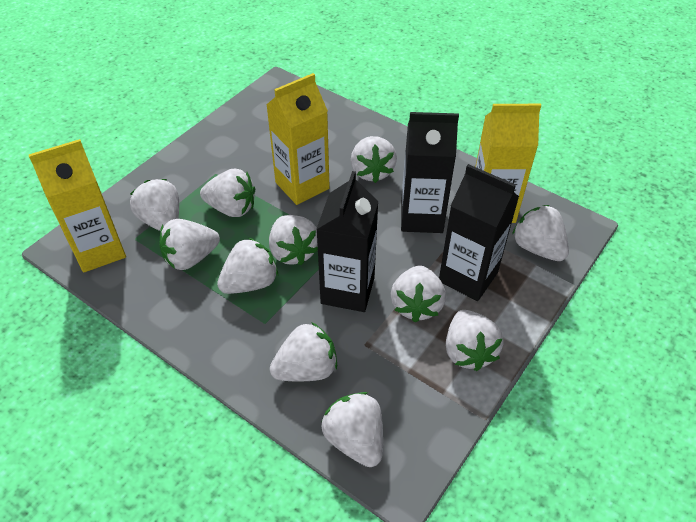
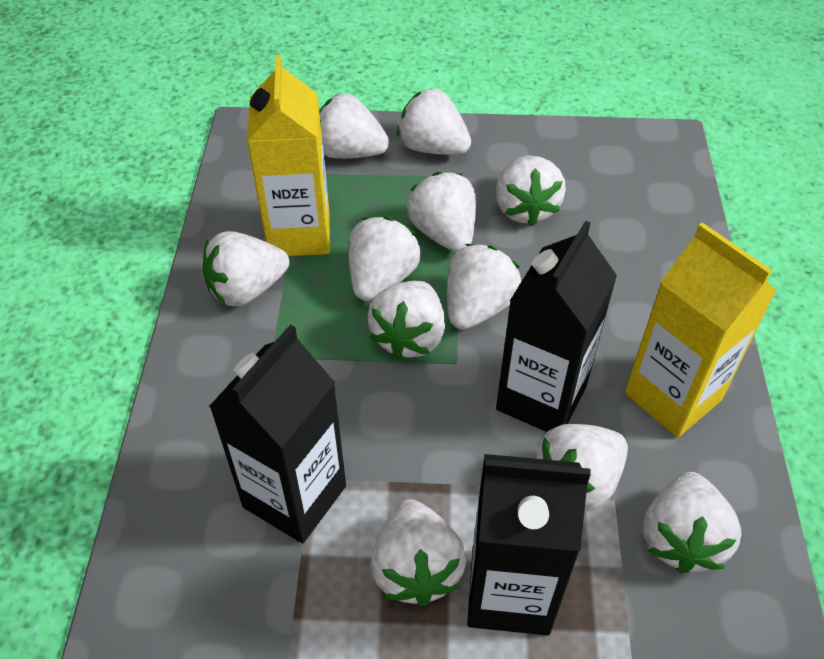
yellow carton: [29,139,126,273] [266,73,330,205] [475,104,541,223] = 3 -> [247,55,330,256] [625,222,777,437] = 2

